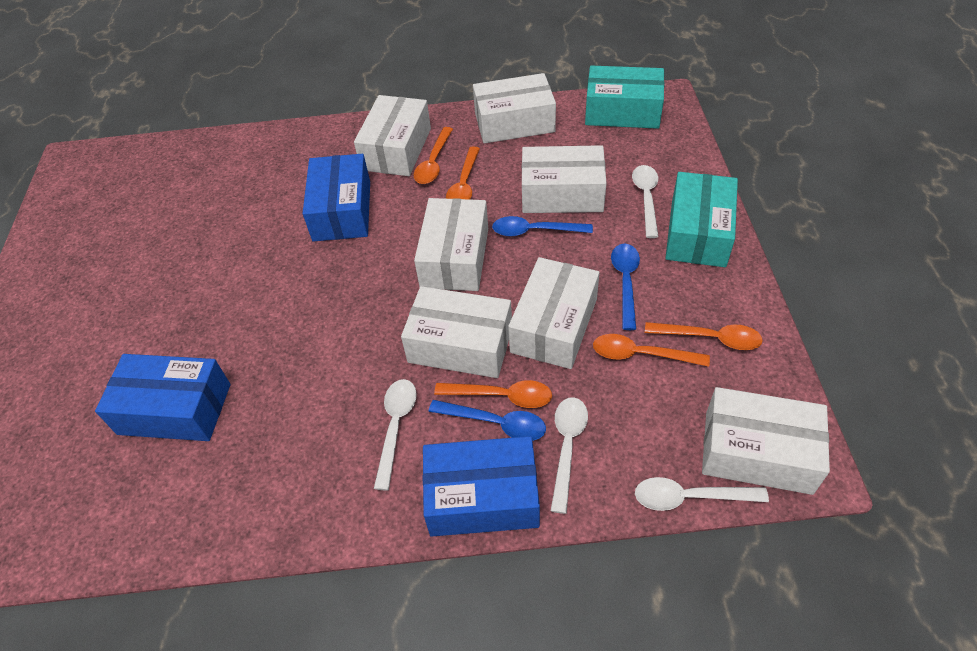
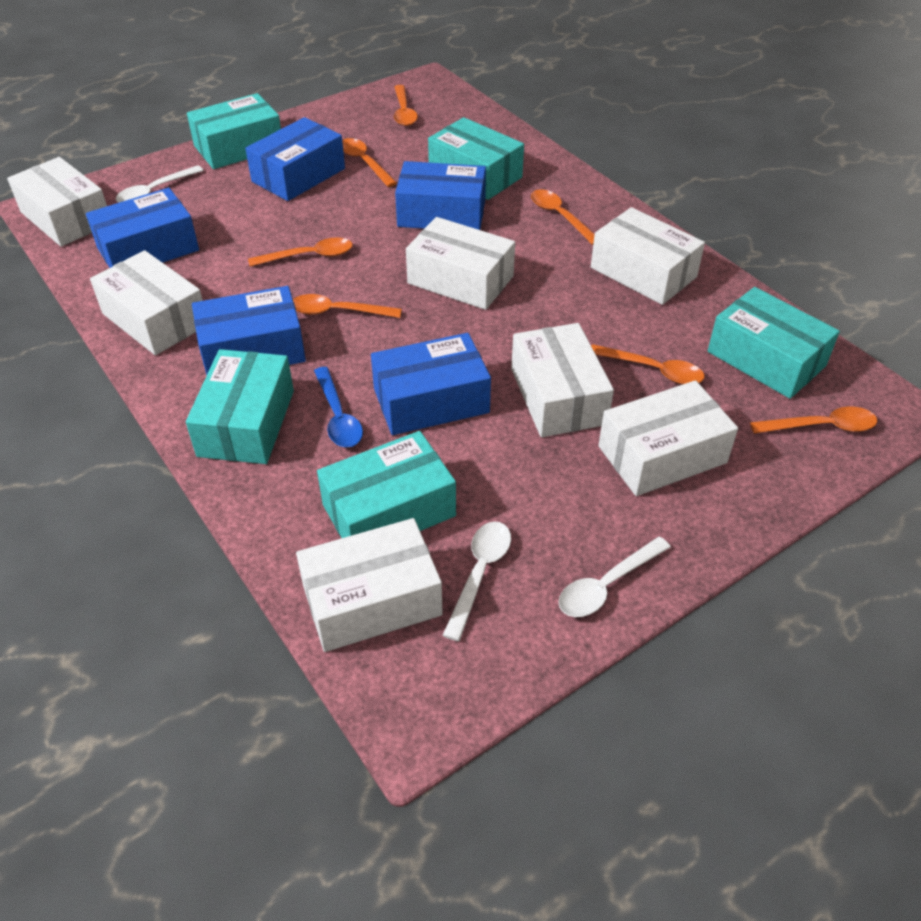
blue box: [95,354,230,441] [303,154,370,242] [423,436,540,537] = 3 -> [86,188,199,268] [192,286,306,375] [245,117,345,201] [371,333,491,435] [395,161,486,230] = 5
blue spoon: [429,400,546,441] [492,216,593,236] [611,244,640,330] = 3 -> [314,367,363,447] = 1
orange spoon: [414,127,453,184] [434,380,552,408] [446,147,480,200] [593,334,710,367] [645,322,763,350] = 5 -> [248,238,353,267] [293,294,402,318] [342,138,397,187] [394,85,418,126] [531,189,595,245] [591,344,705,384] [750,406,877,433] = 7
turquoise box: [585,66,664,129] [665,172,738,267] = 2 -> [186,349,294,464] [187,93,281,169] [317,431,456,538] [428,117,524,200] [708,287,840,399] = 5
white spoon: [374,379,417,491] [551,397,588,514] [632,165,658,238] [635,477,769,511] = 4 -> [116,165,204,202] [442,522,511,641] [558,537,671,617] = 3

